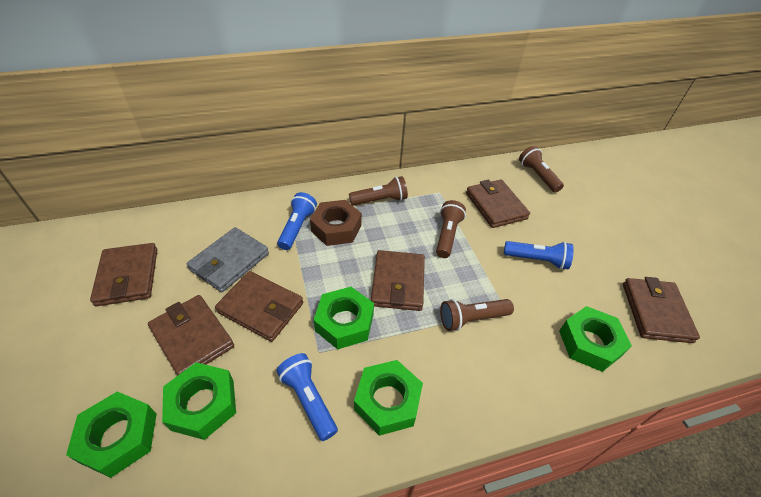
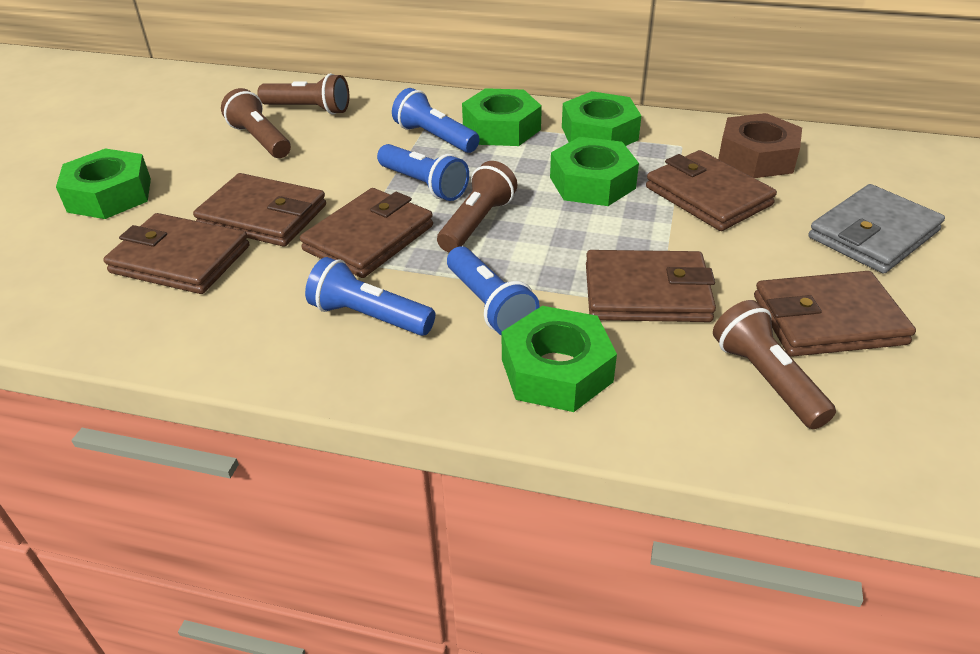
blue flashlight: [277,192,317,250] [277,353,338,441] [504,241,574,270] = 3 -> [305,257,435,336] [377,144,469,201] [392,88,480,153] [447,247,540,335] = 4

